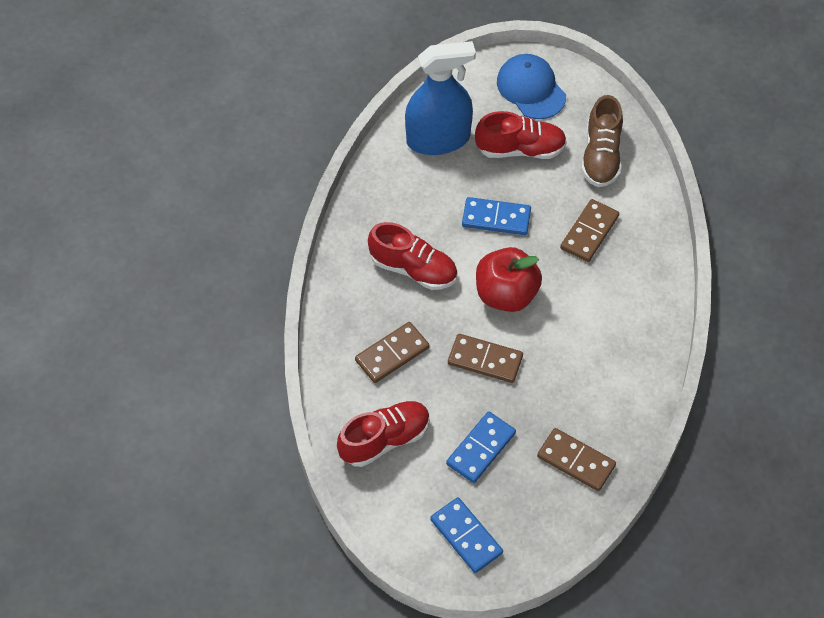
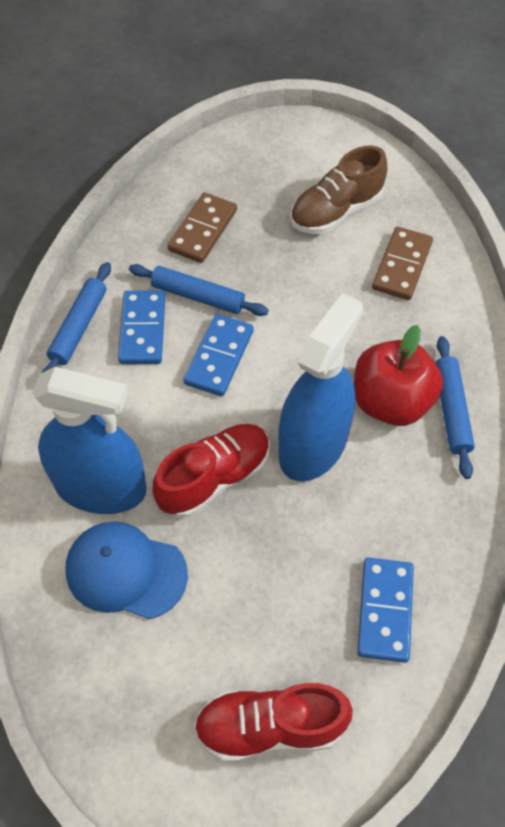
blue rolling pin: none = 0 -> [42,262,111,373] [129,264,269,316] [435,336,475,479] = 3
blue spray bottle: [405,41,476,155] = 1 -> [32,367,147,514] [278,293,363,481] = 2
brown domino: [355,322,429,383] [448,334,523,383] [537,428,616,491] [560,199,619,262] = 4 -> [168,192,237,263] [372,227,433,300] = 2
red shoe: [337,401,430,467] [368,222,457,290] [475,111,567,159] = 3 -> [152,424,270,518] [194,683,353,762] = 2

